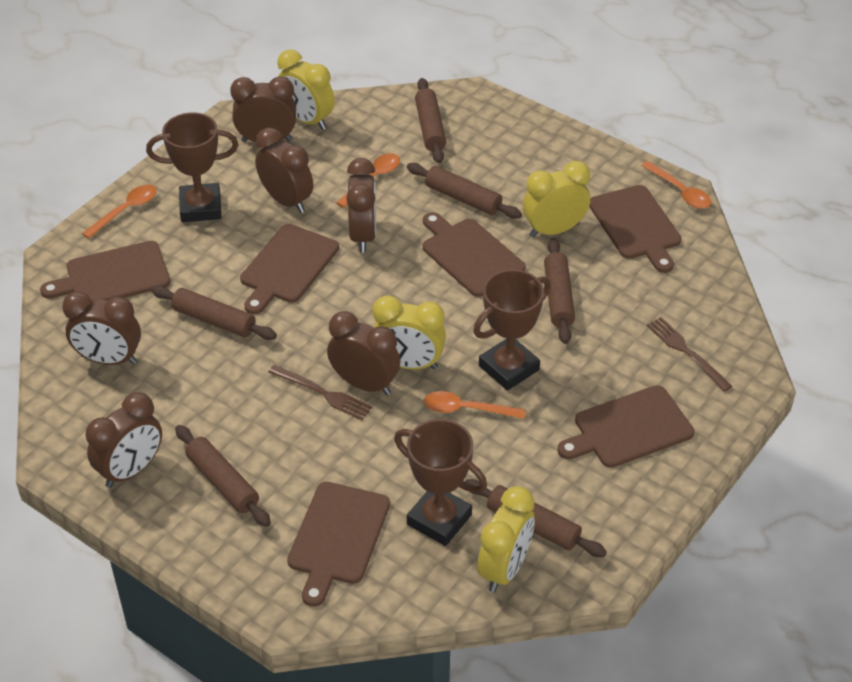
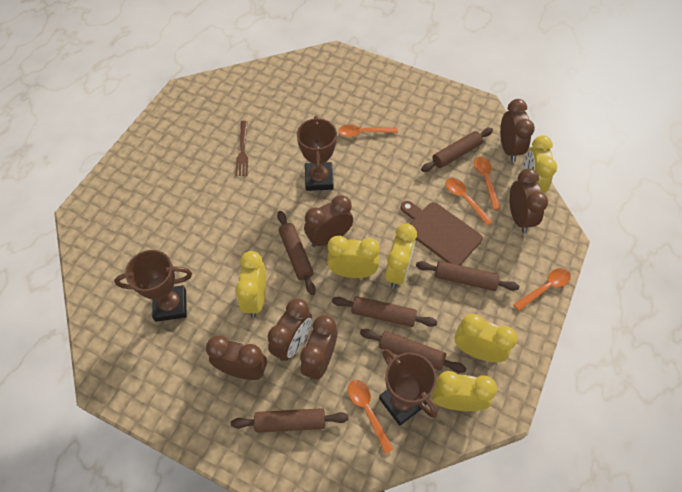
brown cutting board: [40,241,170,301] [240,224,339,314] [287,482,390,607] [422,212,526,297] [557,385,694,468] [589,185,682,273] = 6 -> [400,201,483,265] = 1
brown fork: [268,365,372,420] [647,317,732,392] = 2 -> [235,121,248,176] = 1
orange spoon: [82,185,157,239] [337,153,400,208] [424,391,526,419] [641,161,711,209] = 4 -> [338,124,398,137] [348,380,394,454] [446,178,493,226] [474,157,501,210] [513,268,571,311] = 5
yellow clock: [277,49,335,130] [373,295,446,370] [477,486,535,592] [523,161,590,238] = 4 -> [235,251,266,317] [327,236,380,278] [385,223,417,288] [432,371,497,411] [455,314,518,362] [523,135,557,193] = 6

